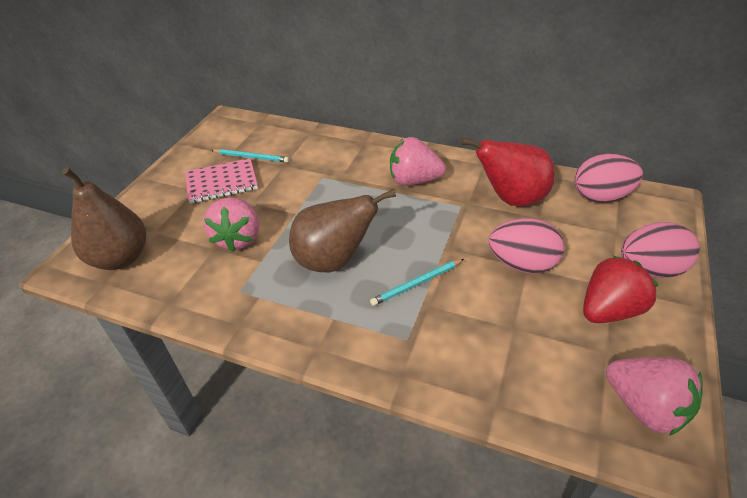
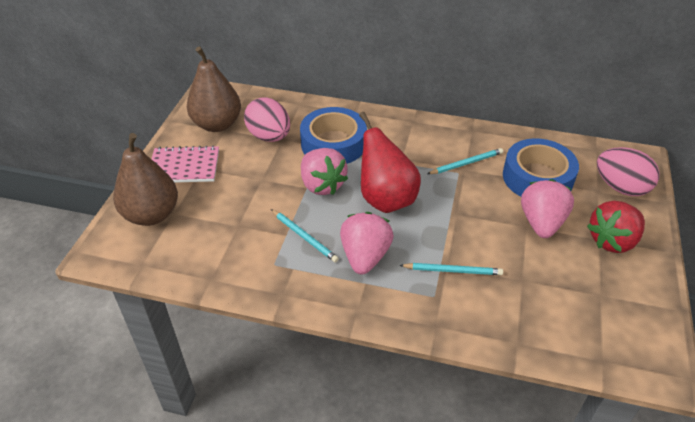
blue tape: none = 0 -> [300,107,367,164] [503,138,579,197] = 2
pink egg: [489,218,564,274] [575,154,643,203] [621,222,700,278] = 3 -> [244,97,290,142] [597,147,659,196] = 2
turquoise pencil: [211,149,289,163] [370,259,464,306] = 2 -> [271,209,339,262] [400,263,503,275] [427,148,503,174] = 3

